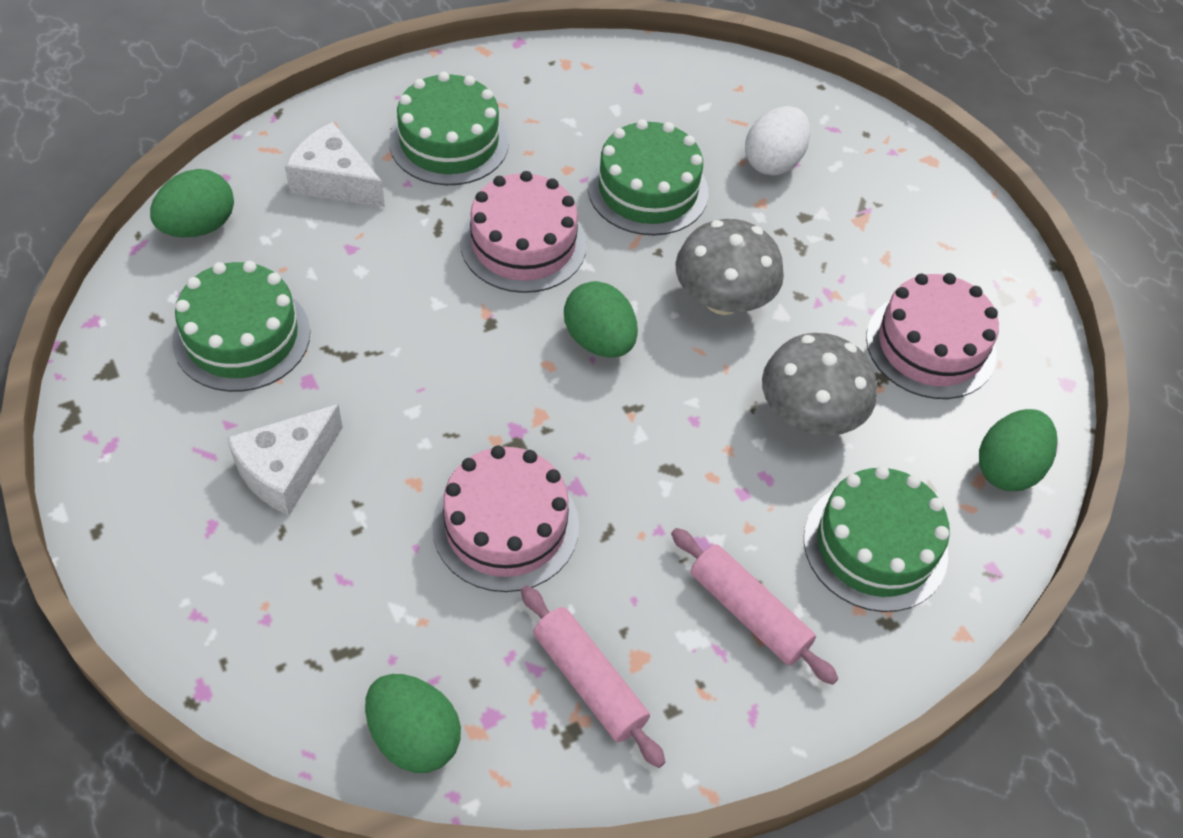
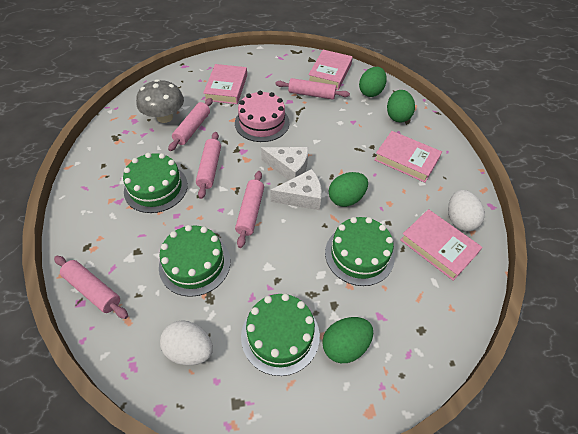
grey mushroom: [675,219,784,315] [762,333,877,436] = 2 -> [136,79,184,123] = 1
pink book: none = 0 -> [203,64,247,104] [308,50,353,90] [374,131,442,183] [400,209,483,281] = 4
pink cake: [432,446,579,592] [460,171,587,293] [866,273,999,399] = 3 -> [235,90,289,142] = 1
pink rolling pin: [521,586,665,768] [671,528,838,685] = 2 -> [54,256,128,319] [168,98,213,151] [196,132,221,199] [235,171,264,248] [275,78,350,100] = 5
white egg: [745,106,810,176] = 1 -> [160,320,213,365] [448,190,485,231] = 2

